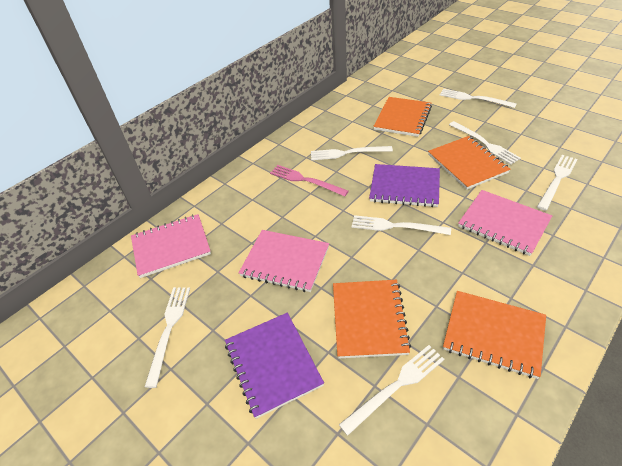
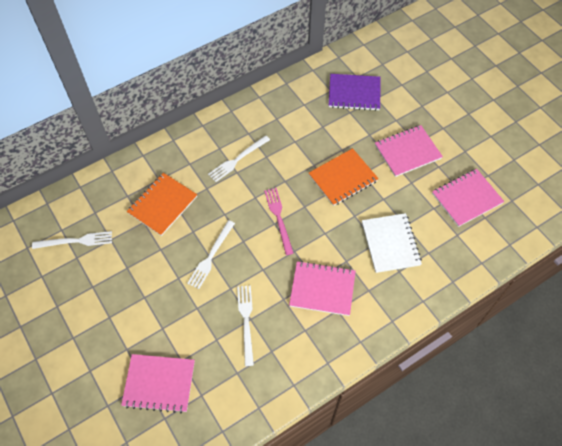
orange notebook: [333,280,411,359] [373,97,432,137] [428,136,511,190] [443,291,546,379] = 4 -> [127,173,197,236] [309,148,379,206] = 2
pink notebook: [131,214,211,278] [239,230,329,292] [458,190,552,256] = 3 -> [121,354,195,413] [289,261,356,316] [375,125,443,177] [432,169,504,227] = 4
purple notebook: [225,313,324,419] [369,164,440,207] = 2 -> [329,74,381,111] = 1
white fork: [145,287,190,388] [311,146,393,160] [339,345,444,436] [352,215,451,235] [440,89,517,108] [449,121,521,165] [537,155,577,211] = 7 -> [32,231,112,249] [187,220,235,289] [208,135,270,182] [237,286,254,366] = 4
white notebook: none = 0 -> [362,213,422,273] = 1

